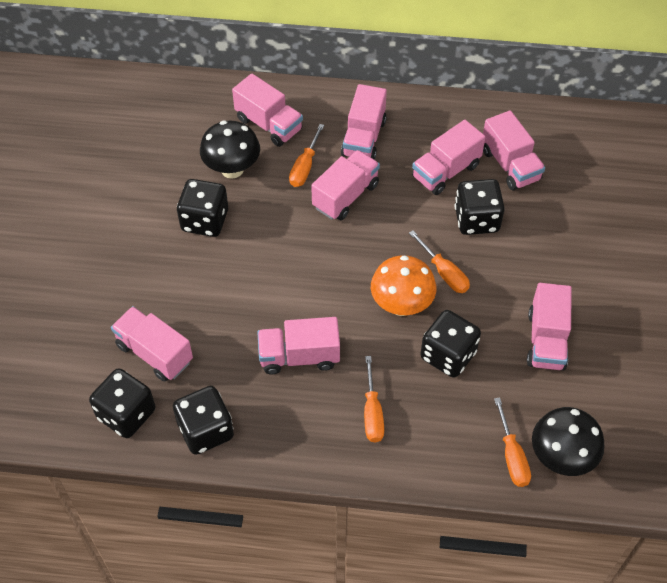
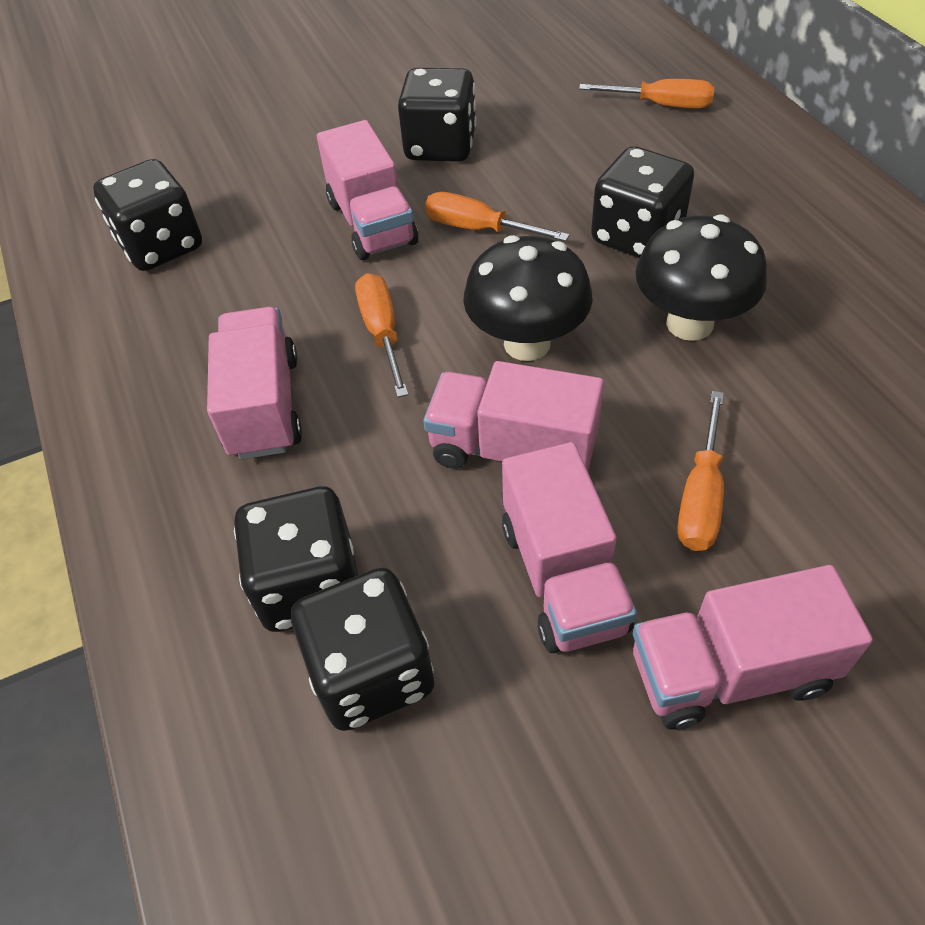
orange mushroom: [371,255,436,316] = 1 -> none = 0
pink truck: [111,306,193,382] [232,73,303,147] [257,317,340,374] [311,150,380,220] [341,84,387,160] [412,120,485,195] [483,110,545,191] [527,283,572,371] = 8 -> [207,307,302,460] [317,120,418,260] [423,361,604,471] [502,442,637,653] [633,565,873,730] = 5

